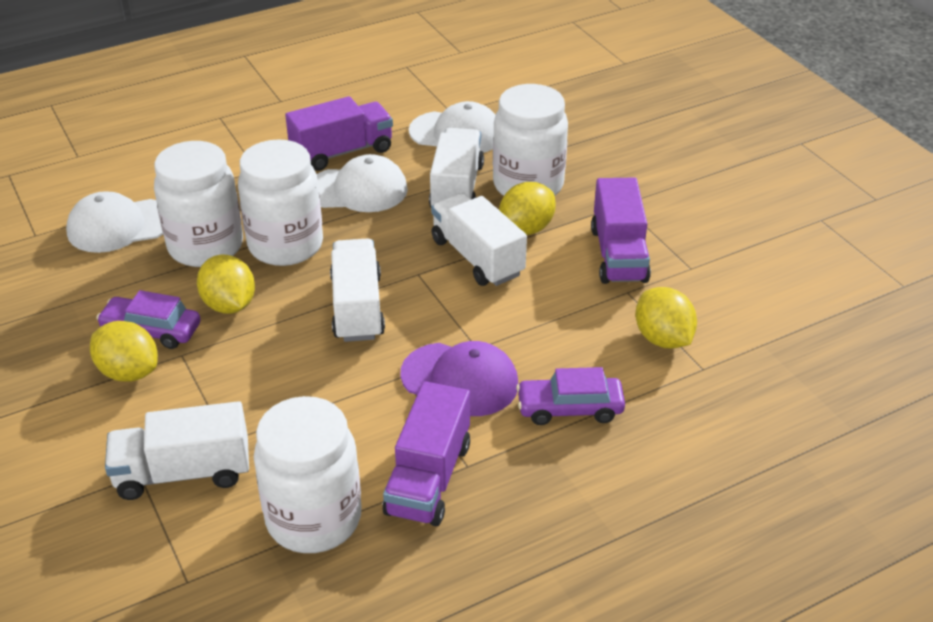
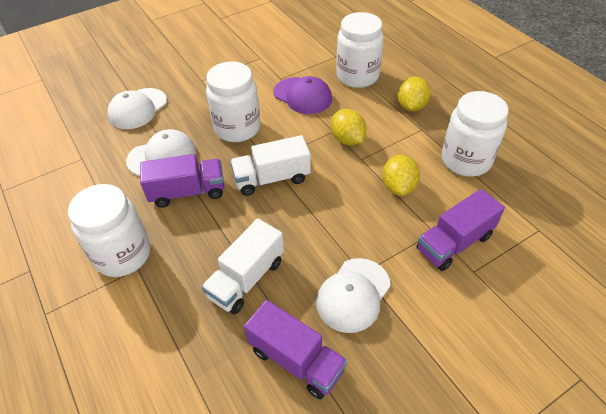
purple car: [96,290,200,349] [516,367,625,425] = 2 -> none = 0
white truck: [105,401,249,500] [330,238,385,342] [429,128,484,208] [431,193,527,286] = 4 -> [202,218,284,314] [230,135,311,196] = 2
yellow lemon: [90,321,158,382] [197,255,255,314] [499,182,556,235] [635,287,697,349] = 4 -> [331,109,366,145] [382,155,420,196] [397,77,430,112] = 3

